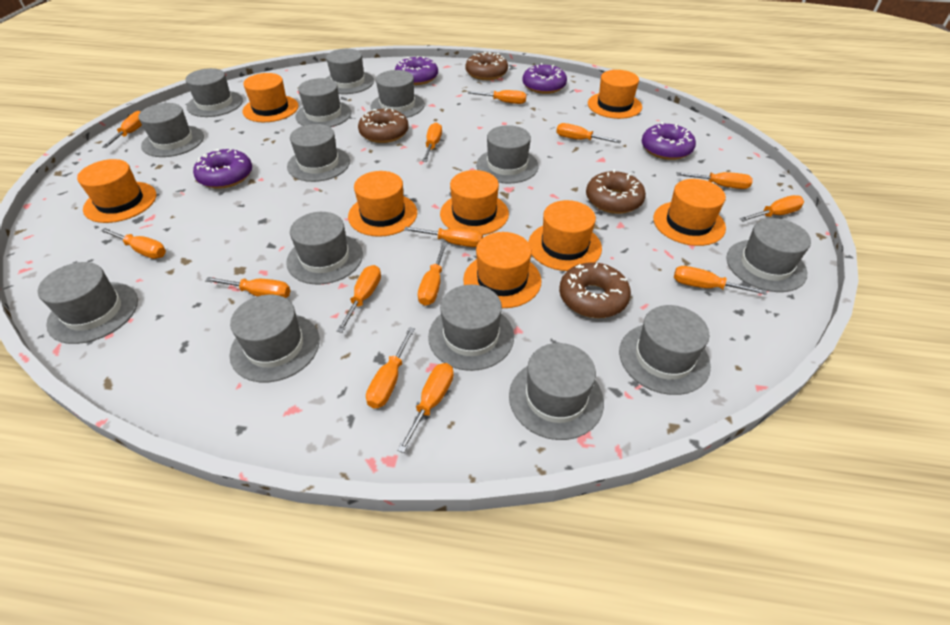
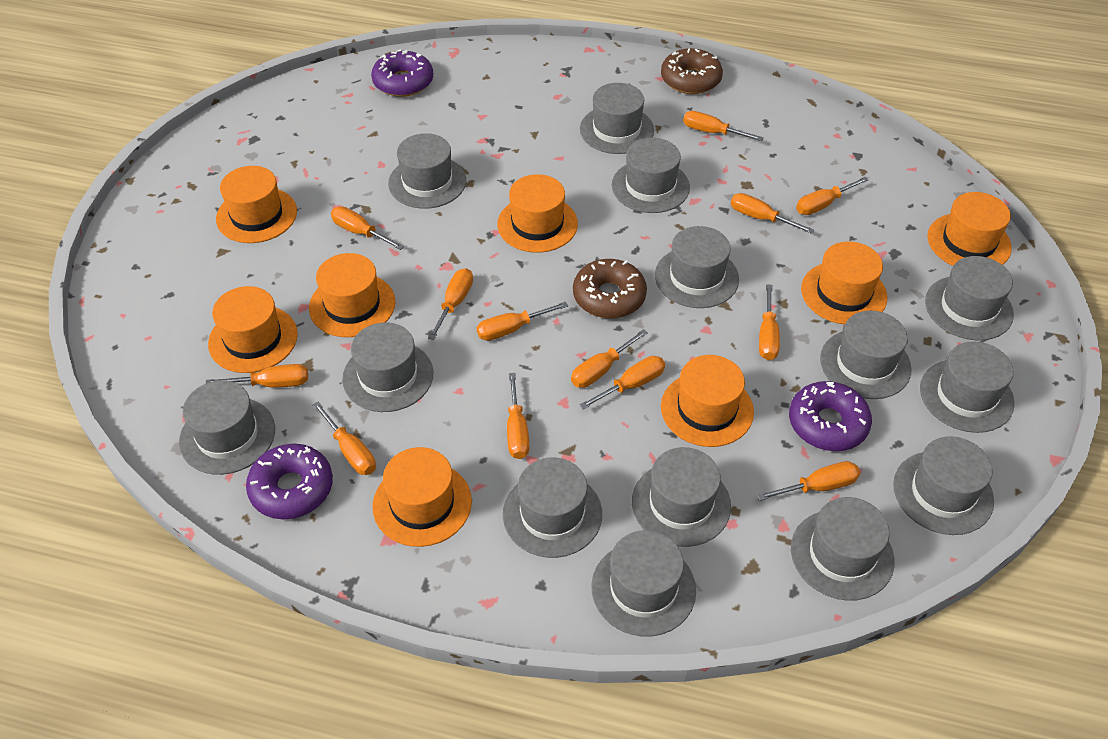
brown donut: [358,108,409,143] [465,52,508,80] [559,262,631,318] [586,169,646,214] = 4 -> [573,259,647,319] [661,48,723,94] = 2
orange screwdriver: [101,228,166,259] [102,111,142,148] [205,277,291,298] [337,265,381,333] [366,327,415,409] [397,363,454,453] [404,227,483,247] [418,243,447,306] [422,123,442,162] [468,90,526,104] [556,123,621,143] [674,266,767,295] [677,172,753,189] [740,195,804,222] = 14 -> [206,364,308,387] [313,402,376,475] [331,206,404,250] [428,268,473,340] [477,302,568,341] [507,373,529,459] [571,329,648,388] [579,356,665,409] [683,111,764,141] [731,193,815,234] [757,461,860,501] [759,284,780,360] [796,177,869,215] = 13
purple donut: [193,149,252,189] [395,56,438,85] [522,63,567,94] [642,122,696,160] = 4 -> [246,444,333,519] [371,50,433,97] [789,381,872,451] = 3

